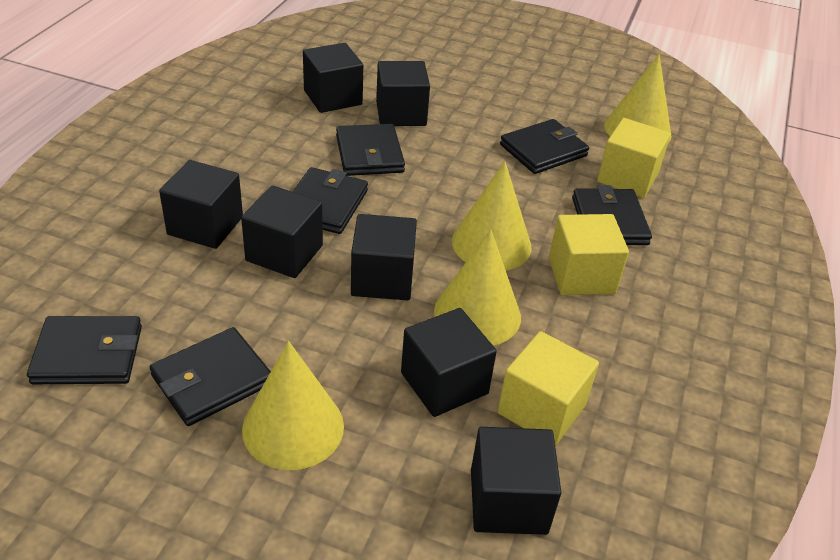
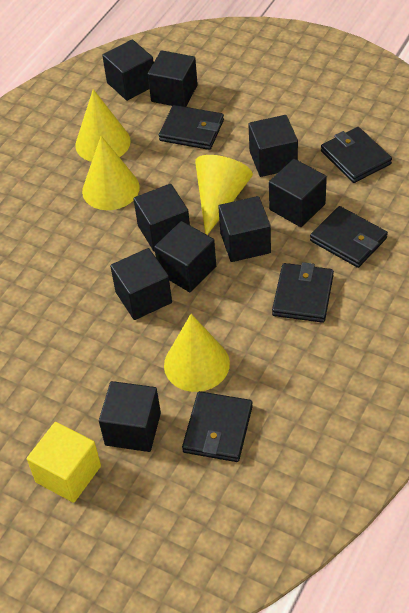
black cube: [159,160,243,249] [241,185,323,278] [303,43,363,113] [351,214,417,300] [376,61,430,126] [401,308,497,417] [471,427,561,535] = 7 -> [99,381,161,452] [102,40,154,101] [110,248,172,320] [134,184,190,252] [148,50,198,107] [154,221,216,292] [218,196,271,262] [249,115,298,177] [269,159,327,227] = 9
black wallet: [27,316,142,384] [150,327,271,426] [293,167,368,234] [336,124,405,176] [500,119,589,174] [572,185,652,245] = 6 -> [159,105,224,150] [182,391,253,462] [272,262,334,323] [310,206,388,268] [321,127,392,183] = 5
yellow cube: [498,331,599,446] [549,214,629,295] [597,118,671,198] = 3 -> [27,422,101,503] = 1

